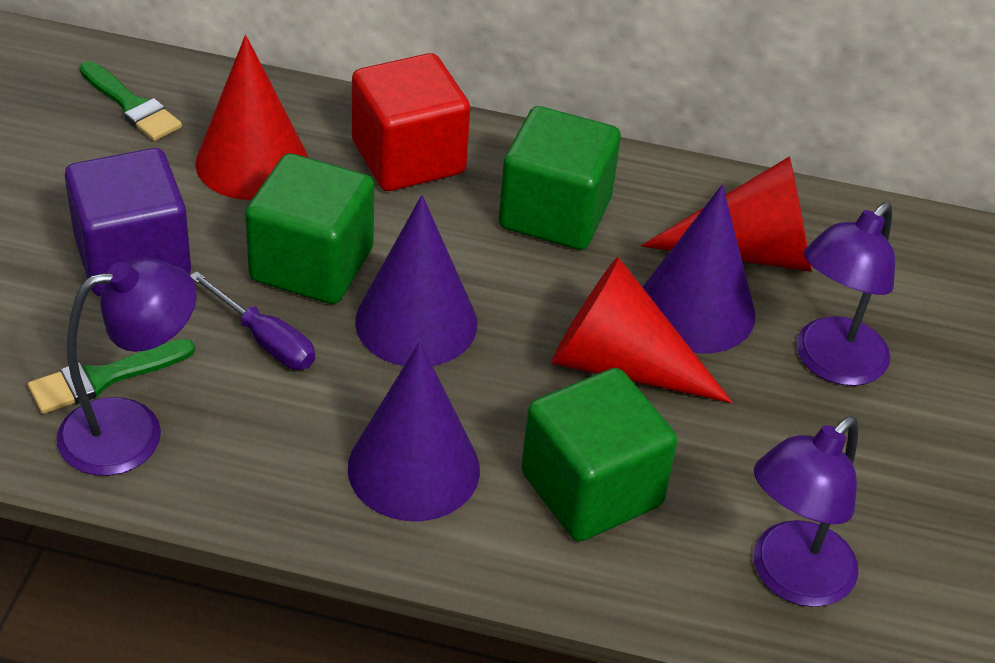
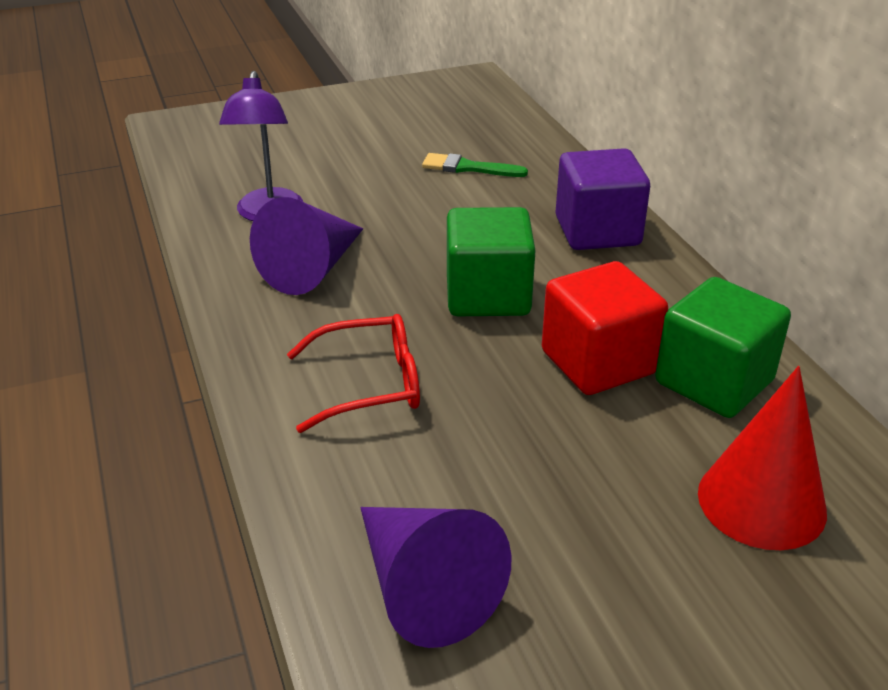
green brush: [28,339,195,414] [80,61,182,141] = 2 -> [422,153,528,177] = 1
green cube: [245,153,374,304] [499,106,621,250] [521,368,678,541] = 3 -> [447,207,535,316] [655,277,791,418] = 2
purple cone: [348,342,480,521] [355,195,477,366] [643,184,755,354] = 3 -> [250,197,363,295] [360,507,512,648] = 2
purple lamp: [56,258,197,476] [754,416,858,607] [797,202,895,386] = 3 -> [219,71,303,221] = 1
purple screwdriver: [190,271,315,370] = 1 -> none = 0
red cone: [195,35,308,200] [551,257,733,403] [641,156,812,272] = 3 -> [698,366,827,550] = 1
red glasses: none = 0 -> [287,314,420,433] = 1

